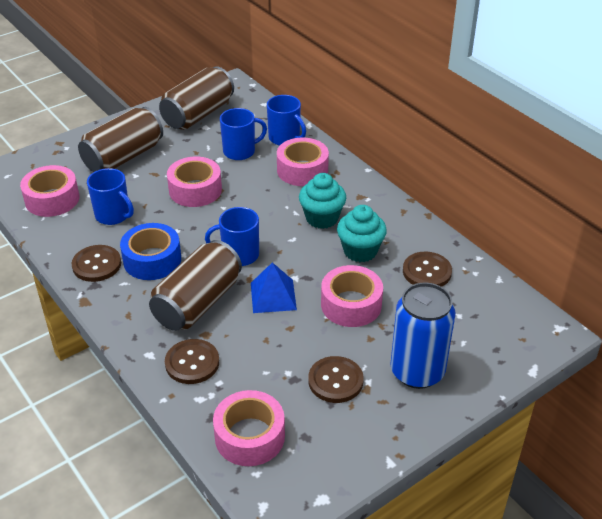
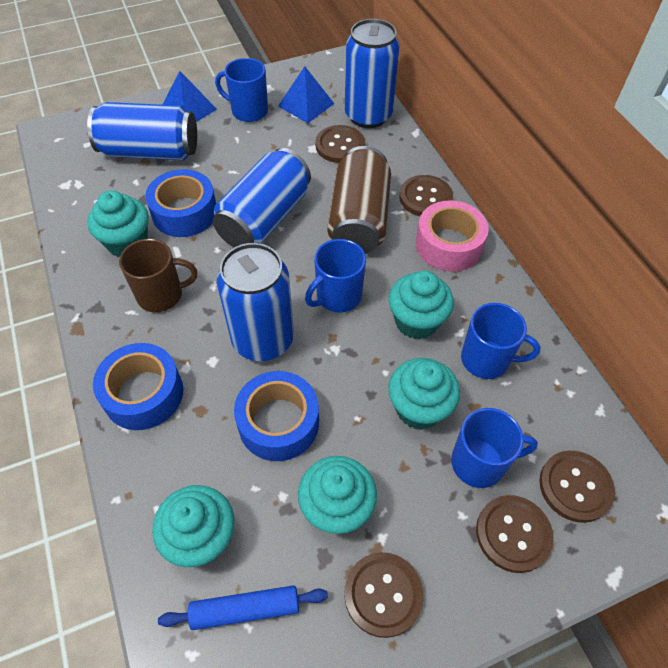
blue can: [390,282,455,389] = 1 -> [87,102,197,160] [213,148,311,247] [217,243,294,361] [345,19,400,128] = 4
blue pyramid: [251,262,297,313] = 1 -> [163,71,217,122] [278,66,334,123] = 2
blue rolling pin: none = 0 -> [158,585,328,630] = 1
blue tape: [120,223,181,280] = 1 -> [93,343,183,430] [145,169,216,237] [234,371,319,461] = 3
brown button: [72,245,121,282] [165,339,219,384] [308,356,364,403] [403,252,452,287] = 4 -> [315,125,365,163] [344,552,423,638] [400,175,453,216] [476,495,554,573] [539,450,615,523] = 5
brown can: [78,107,163,172] [149,240,242,331] [159,66,234,130] = 3 -> [327,146,391,254] = 1
brown mug: none = 0 -> [119,239,197,312] = 1
pink tape: [20,165,79,217] [167,157,222,207] [213,390,285,466] [277,138,329,186] [321,265,383,327] = 5 -> [416,200,489,271] = 1
turquoise cupcake: [299,173,346,229] [337,205,387,262] = 2 -> [87,190,149,257] [152,485,234,567] [298,456,377,534] [388,358,460,430] [389,271,454,339] = 5

